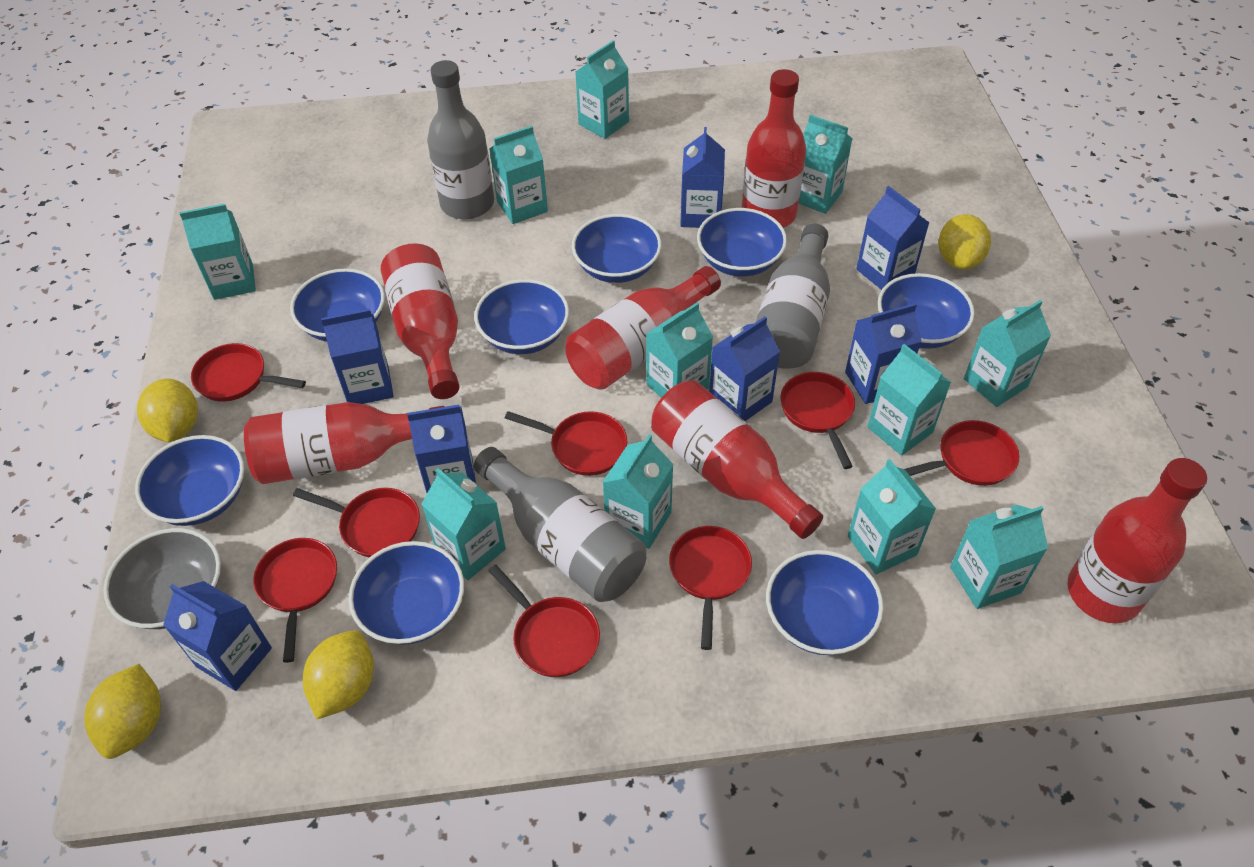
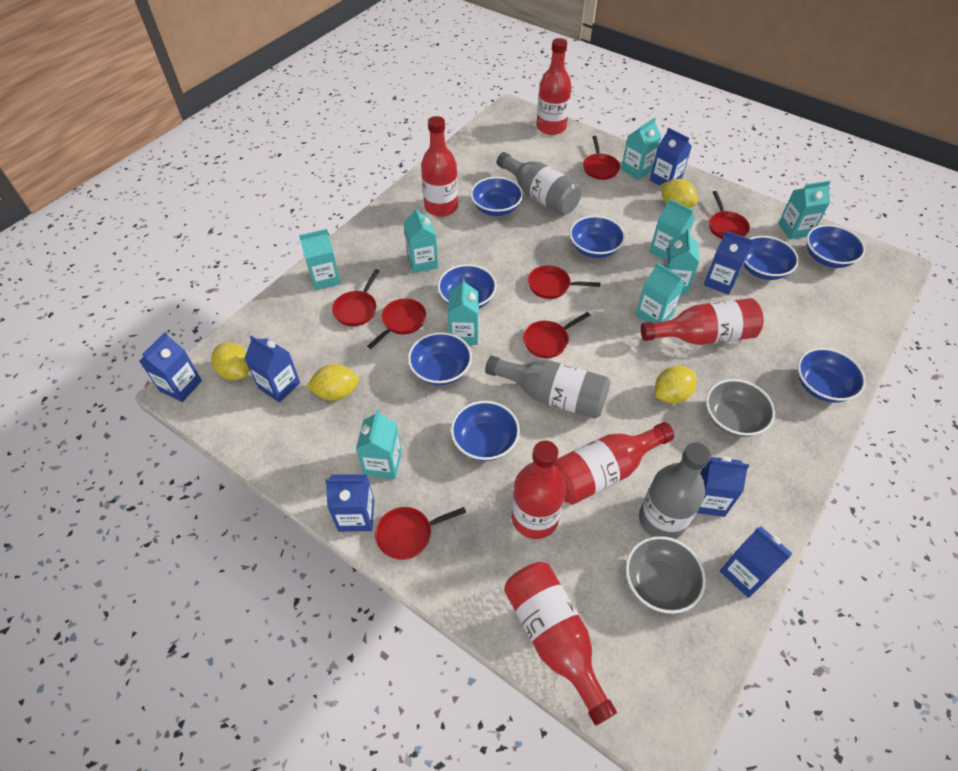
grey bowl: [104,528,221,629] = 1 -> [626,536,706,614] [706,379,775,437] = 2
red pan: [191,343,306,402] [253,538,337,663] [293,488,420,558] [488,564,600,677] [505,411,627,476] [669,526,752,650] [780,372,855,469] [905,420,1019,486] = 8 -> [332,269,379,326] [367,298,426,349] [375,507,466,560] [523,312,591,358] [528,265,601,299] [583,136,620,180] [709,191,750,239] = 7
turquoise carton: [179,204,256,300] [422,468,506,580] [489,126,548,224] [575,40,629,139] [602,434,674,549] [646,302,713,398] [799,114,852,214] [848,459,936,574] [867,344,951,456] [950,505,1048,609] [964,300,1051,407] = 11 -> [299,229,341,290] [356,410,402,479] [404,207,438,273] [448,278,479,345] [621,118,661,180] [636,263,685,323] [649,198,695,260] [662,228,699,294] [778,180,831,240] = 9

